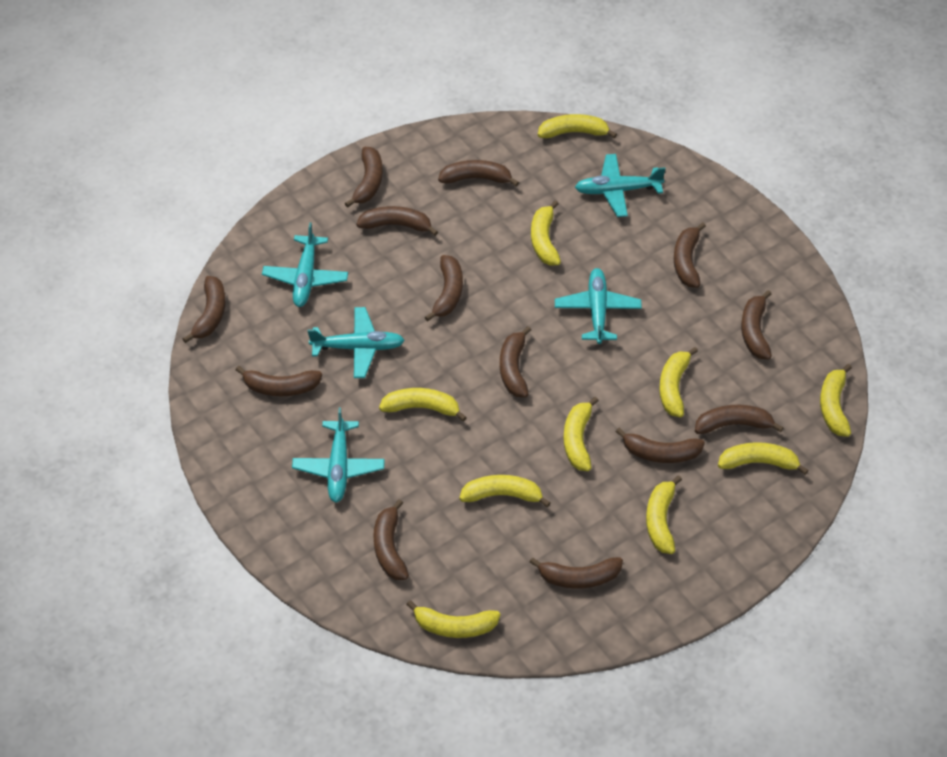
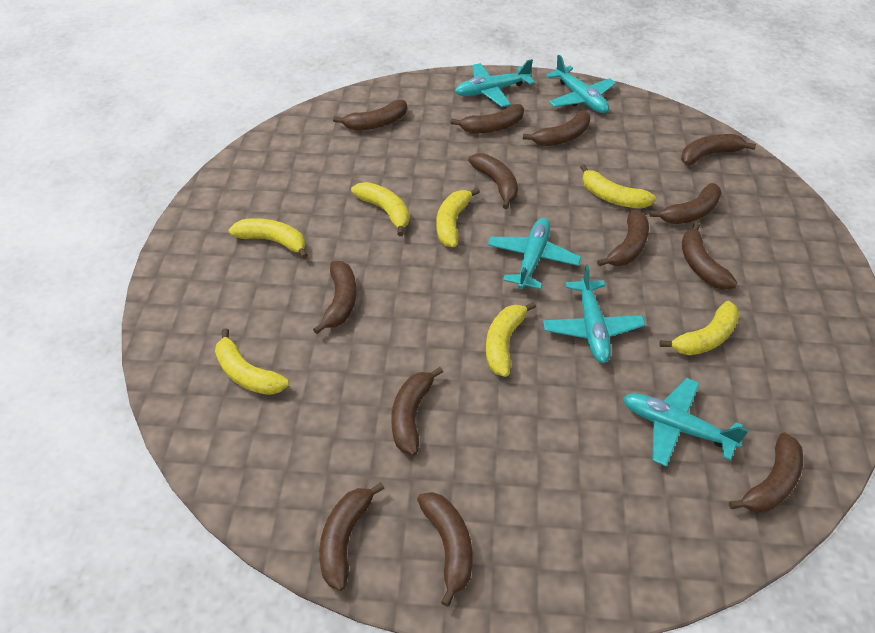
yellow banana: [379,388,467,422] [406,600,501,638] [459,475,551,508] [531,200,561,265] [538,114,617,139] [564,397,599,471] [646,475,682,554] [659,347,698,417] [718,442,809,475] [820,364,852,437] = 10 -> [215,328,289,395] [229,218,308,259] [351,182,409,236] [436,188,480,247] [486,302,536,377] [580,164,656,209] [659,301,739,355] = 7

